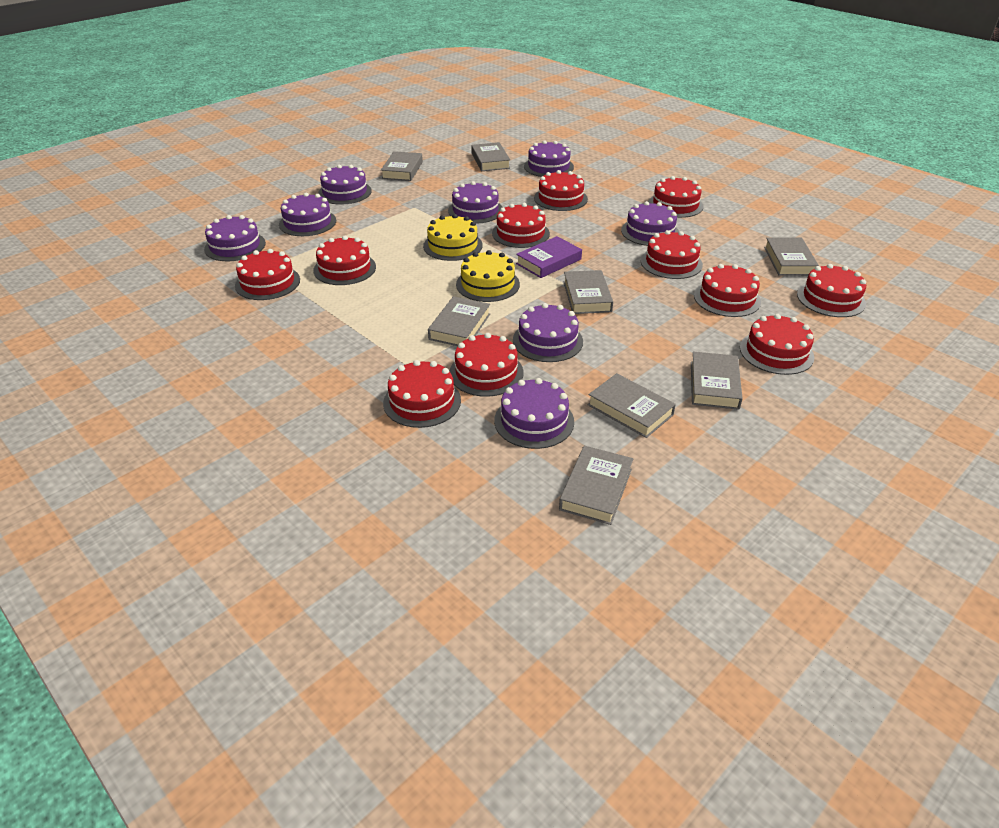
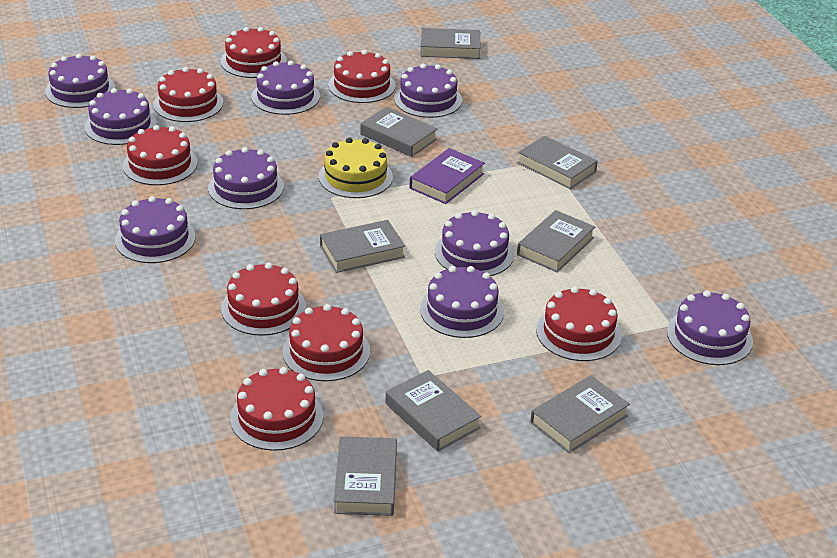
purple cake: [204,215,266,261] [279,193,336,236] [318,165,372,205] [448,181,503,224] [494,378,574,449] [513,303,583,362] [524,140,574,177] [621,201,679,246] = 8 -> [45,54,115,108] [85,88,157,145] [115,196,196,263] [208,147,284,209] [251,61,320,115] [394,64,462,118] [420,266,504,338] [435,210,514,276] [667,290,753,365] = 9
red cake: [235,249,300,300] [313,236,376,285] [383,360,461,428] [450,333,523,397] [492,203,550,248] [534,170,588,211] [641,230,703,279] [648,176,703,218] [694,264,761,317] [740,314,814,375] [797,264,866,317] = 11 -> [123,125,198,185] [153,67,223,122] [221,27,287,78] [221,262,306,336] [230,367,323,451] [282,304,370,381] [328,50,396,103] [536,287,622,361] = 8
yellow cake: [423,214,482,261] [456,250,520,302] = 2 -> [319,138,393,198] = 1

